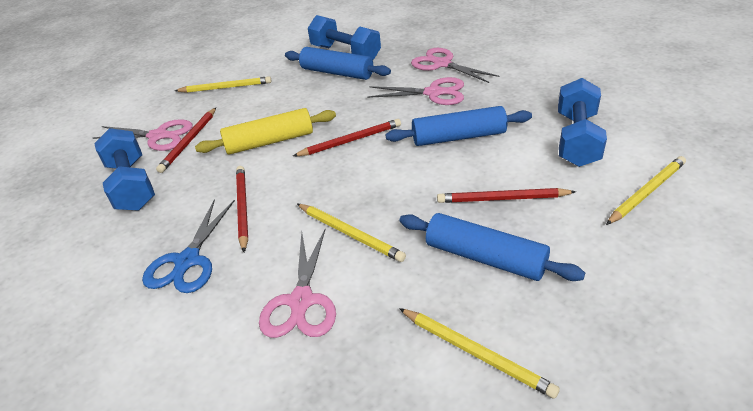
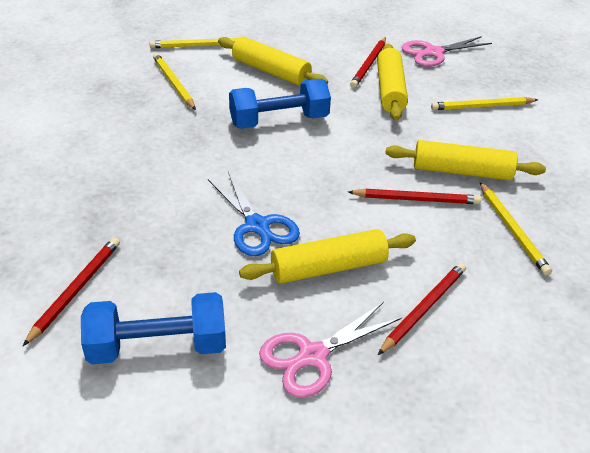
blue dumbbell: [94,128,155,211] [308,15,381,60] [558,78,607,167] = 3 -> [81,292,226,364] [229,79,331,129] = 2
blue rolling pin: [285,47,391,80] [386,106,532,146] [399,213,585,281] = 3 -> none = 0
pink scissors: [93,119,193,151] [259,230,336,338] [367,77,464,105] [411,48,499,83] = 4 -> [259,302,402,398] [401,36,492,67] = 2
yellow rolling pin: [195,108,336,155] = 1 -> [218,37,328,86] [239,229,416,284] [377,44,408,120] [385,140,546,180] = 4

